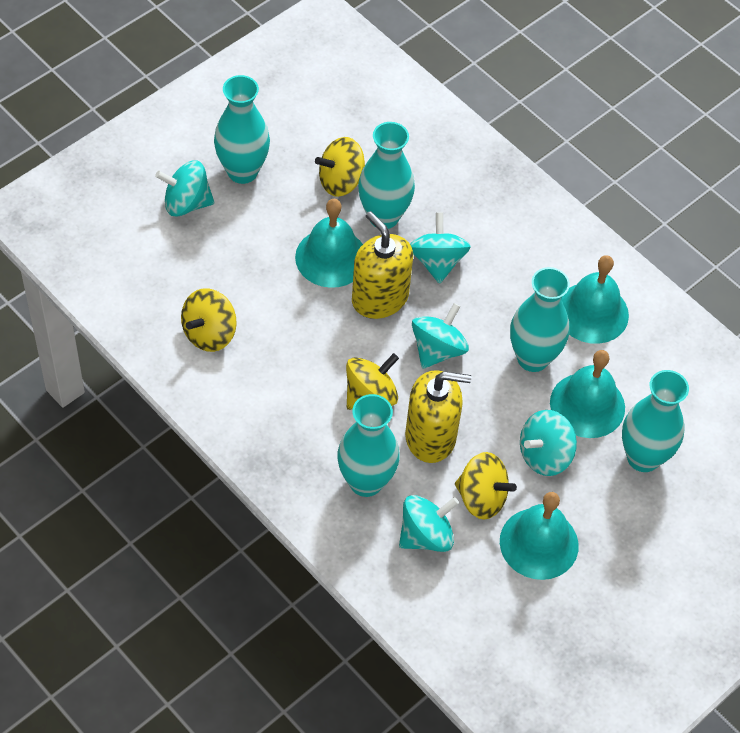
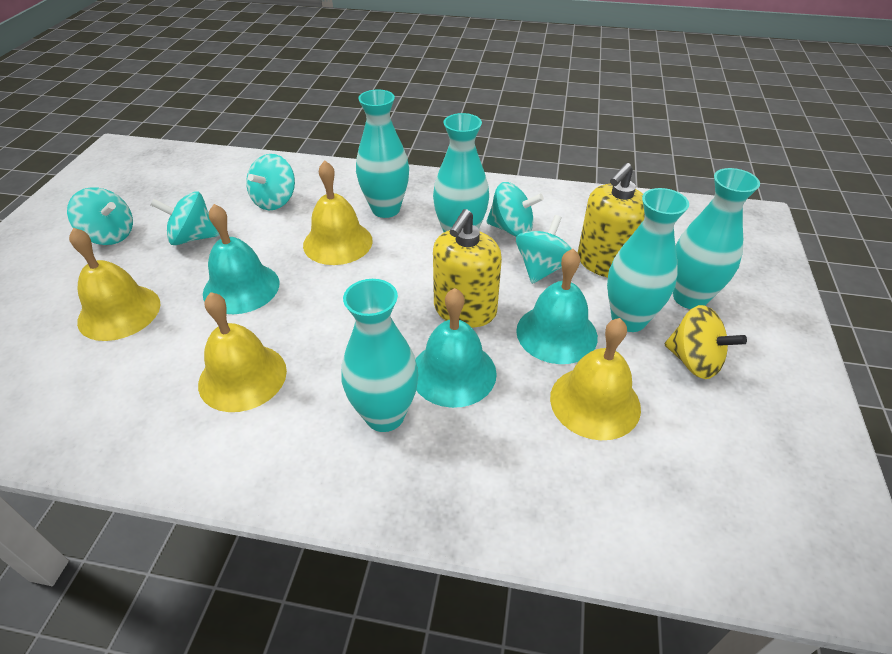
turquoise bell: [295,199,363,288] [500,492,579,580] [550,350,625,438] [561,255,629,344] = 4 -> [203,204,280,314] [415,288,497,408] [516,249,598,364] = 3
yellow bell: none = 0 -> [69,228,160,341] [198,292,287,412] [303,160,373,265] [550,318,641,440] = 4
yellow spinning top: [181,288,237,352] [315,137,365,197] [346,353,399,410] [455,452,517,520] = 4 -> [665,305,747,379] = 1

